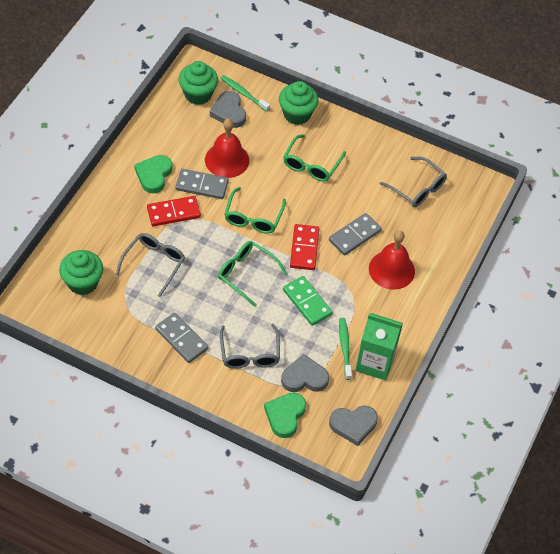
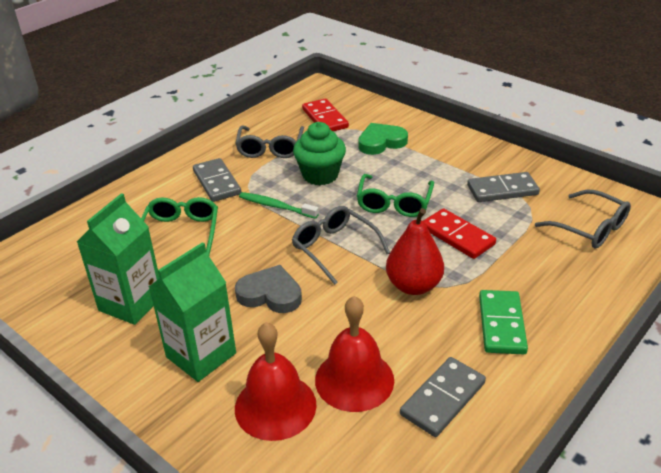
green carton: [356,313,403,381] = 1 -> [77,193,160,325] [149,242,236,382] = 2
green cupcake: [59,250,103,295] [178,61,218,105] [279,81,319,125] = 3 -> [293,122,346,185] = 1
green glasses: [218,241,287,307] [224,187,286,234] [283,134,346,182] = 3 -> [141,197,218,255] [357,174,434,217] = 2
green heart: [135,155,172,193] [264,393,306,438] = 2 -> [358,123,408,155] = 1
green toothbrush: [220,75,270,112] [339,318,352,380] = 2 -> [239,192,319,219] = 1
grey heart: [210,91,246,128] [281,354,329,392] [329,406,378,446] = 3 -> [235,265,302,313] = 1
red pear: none = 0 -> [386,208,444,295] = 1

